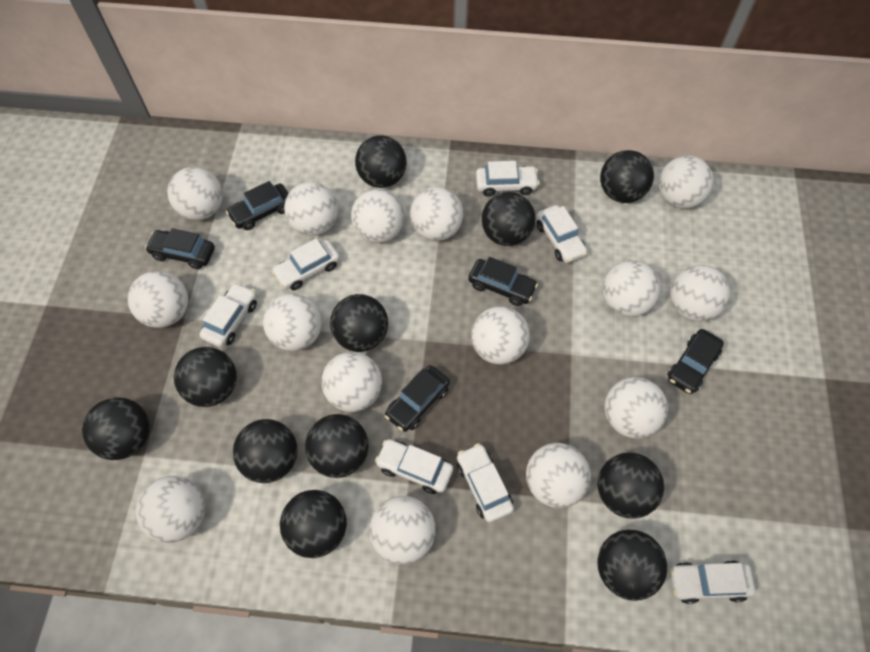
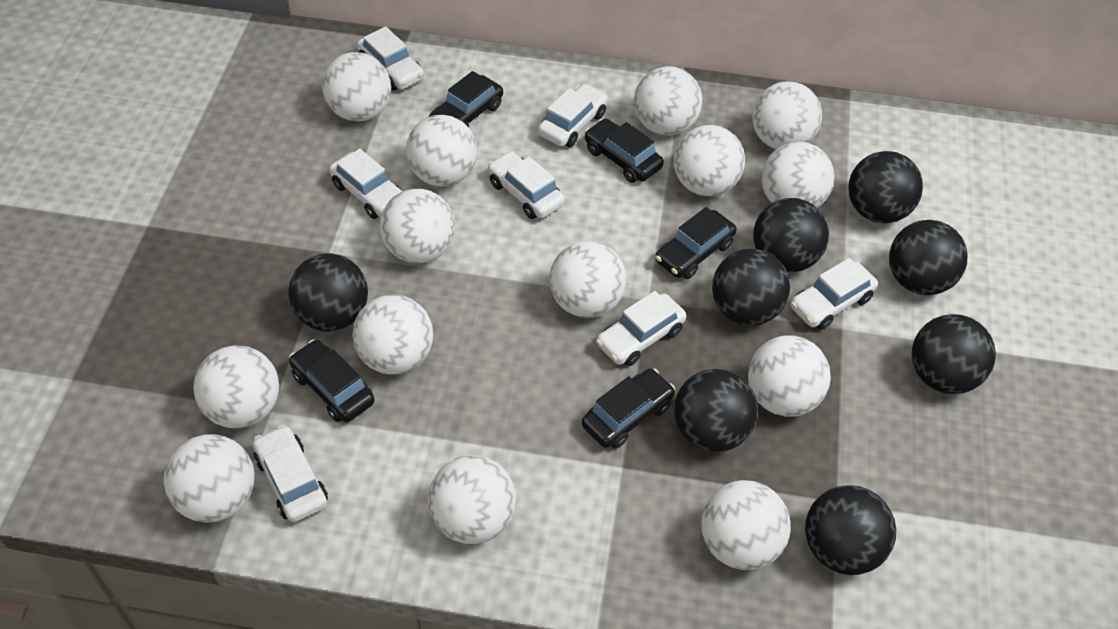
black ball: [82,397,150,460] [174,347,237,407] [233,419,298,483] [280,490,347,558] [305,414,369,478] [330,294,388,352] [355,135,407,188] [482,192,536,246] [598,452,664,518] [598,530,667,601] [600,150,654,203] = 11 -> [288,253,368,332] [674,369,758,452] [712,249,790,326] [753,198,829,272] [805,485,896,575] [848,151,923,223] [889,220,968,295] [912,314,996,394] = 8
white ball: [128,271,188,328] [136,476,205,543] [167,167,223,220] [263,293,322,351] [284,182,338,236] [321,352,382,412] [351,189,405,243] [369,496,436,564] [410,187,463,241] [471,306,530,365] [526,443,591,508] [602,260,661,317] [605,377,668,439] [659,155,714,209] [670,265,730,322] = 15 -> [164,434,255,523] [193,345,279,428] [322,52,391,121] [352,294,433,374] [380,189,455,263] [406,115,477,186] [428,455,516,544] [549,241,626,318] [634,66,702,136] [674,125,745,196] [701,480,791,570] [748,335,831,417] [752,81,822,149] [762,142,834,207] = 14

